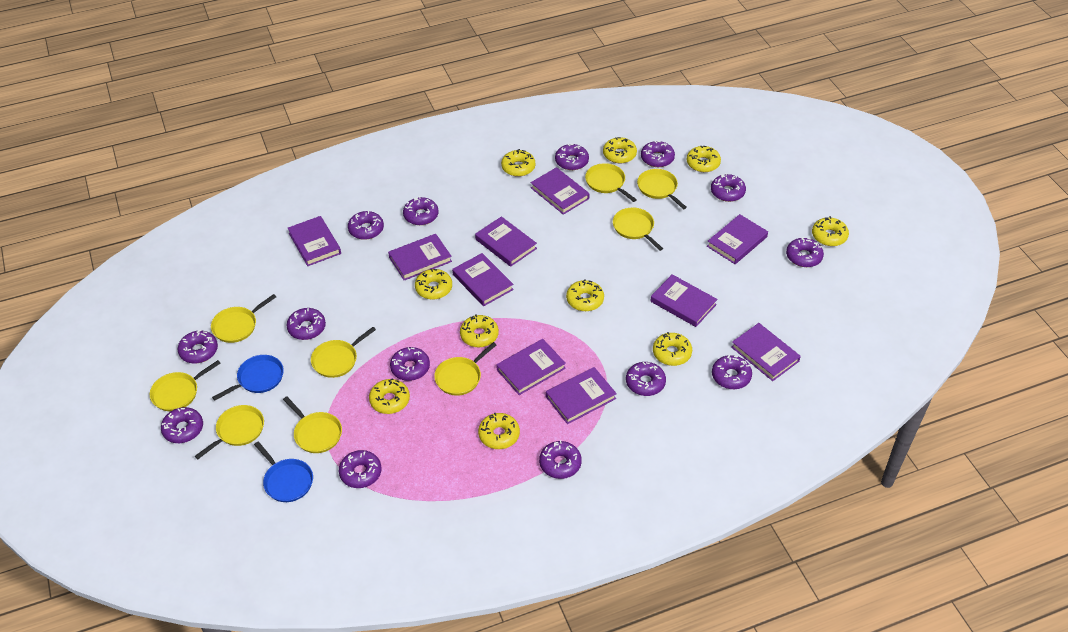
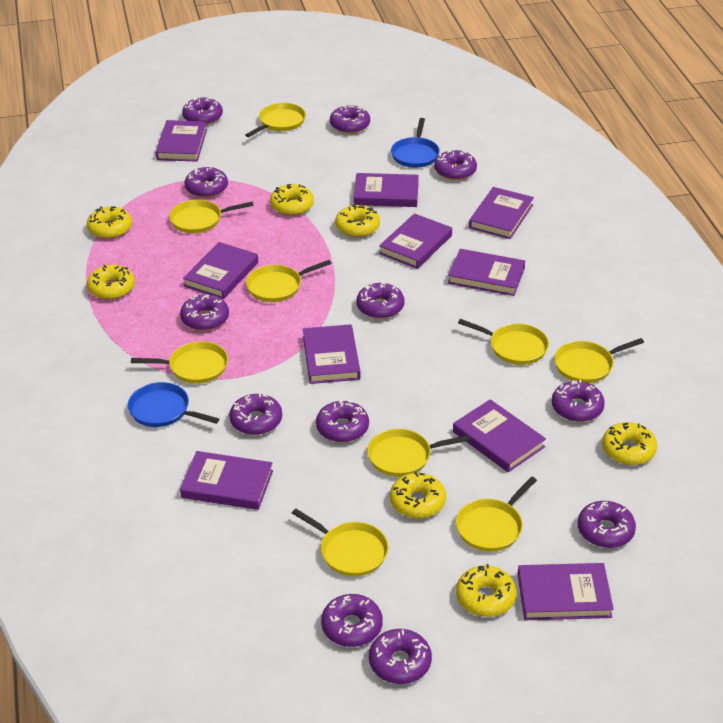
purple donut: [161,407,203,443] [178,330,218,363] [287,308,326,340] [339,450,381,488] [348,211,384,240] [390,347,430,381] [403,196,439,225] [539,440,582,479] [555,144,589,170] [626,362,666,396] [641,141,675,167] [711,173,746,202] [712,355,752,389] [786,237,824,267] = 14 -> [180,294,229,331] [182,96,223,125] [185,167,228,198] [229,393,282,435] [316,399,369,442] [321,594,383,647] [330,105,370,133] [356,283,405,319] [369,629,432,684] [434,149,477,180] [552,380,605,422] [577,501,636,548] = 12
yellow donut: [369,378,410,414] [415,269,452,300] [460,314,499,347] [478,413,520,449] [501,149,535,177] [566,280,604,311] [603,137,637,163] [653,332,692,366] [686,146,721,172] [812,216,849,246] = 10 -> [87,206,132,239] [87,265,135,300] [270,184,314,216] [335,204,380,237] [390,472,446,518] [456,564,517,617] [602,422,657,465] = 7

